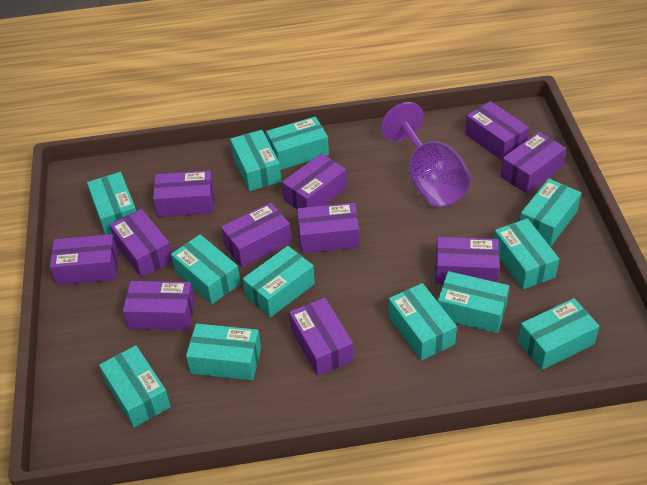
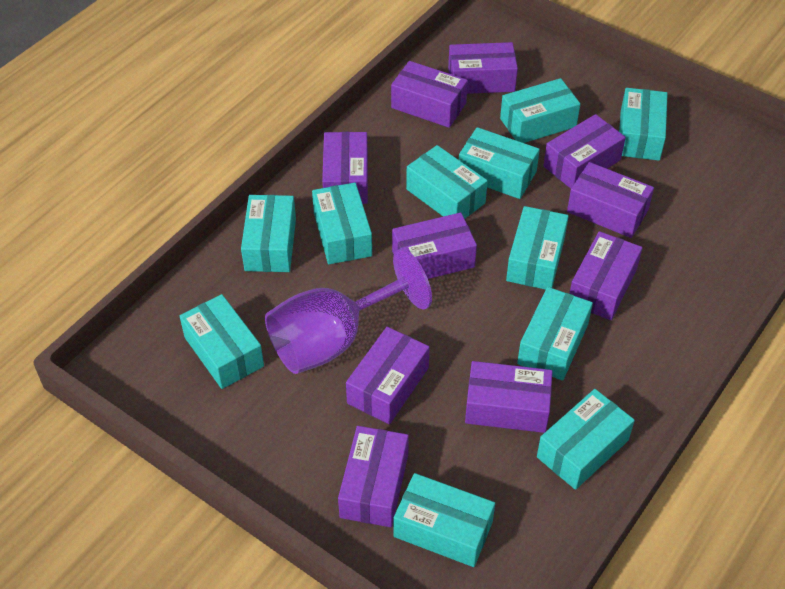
purple box: [50,234,118,285] [110,209,172,277] [123,281,195,331] [153,170,214,217] [221,202,292,267] [282,153,347,209] [289,298,354,376] [297,203,359,253] [435,237,499,284] [465,101,529,160] [500,132,566,194] = 11 -> [322,132,368,204] [338,426,409,527] [346,327,430,424] [391,61,468,128] [392,213,477,279] [448,42,518,94] [465,361,553,433] [543,114,626,189] [567,162,654,238] [569,231,642,320] = 10
turquoise box: [87,172,136,235] [99,345,171,428] [171,234,241,304] [186,324,261,380] [230,130,281,191] [242,246,315,317] [266,117,329,170] [389,283,457,361] [438,271,509,333] [494,218,559,290] [518,298,599,370] [520,179,581,246] = 12 -> [180,294,264,389] [241,195,296,272] [312,183,372,264] [394,473,495,567] [406,145,488,219] [459,127,540,199] [500,78,580,143] [506,206,569,290] [517,287,593,381] [537,389,635,490] [619,88,668,161] = 11

